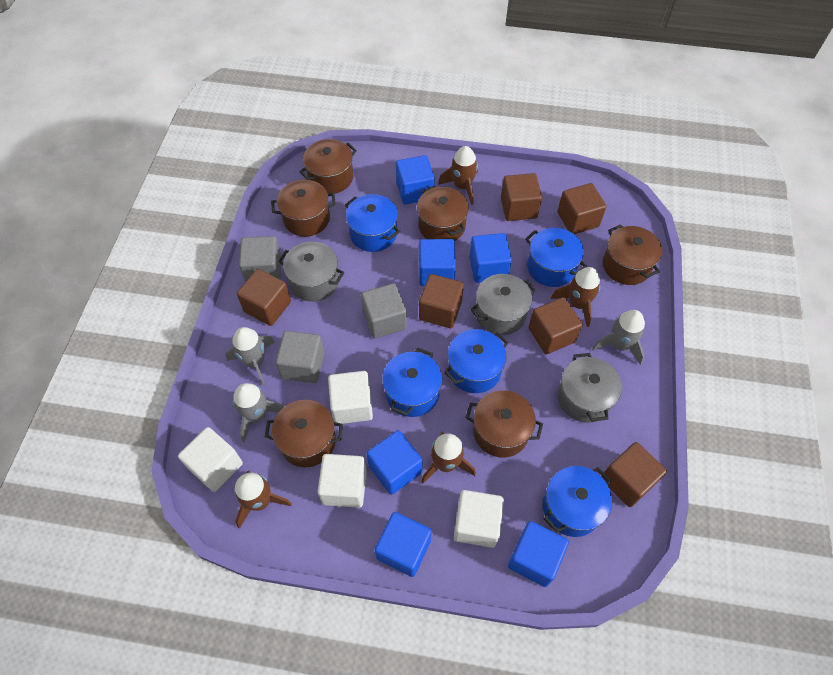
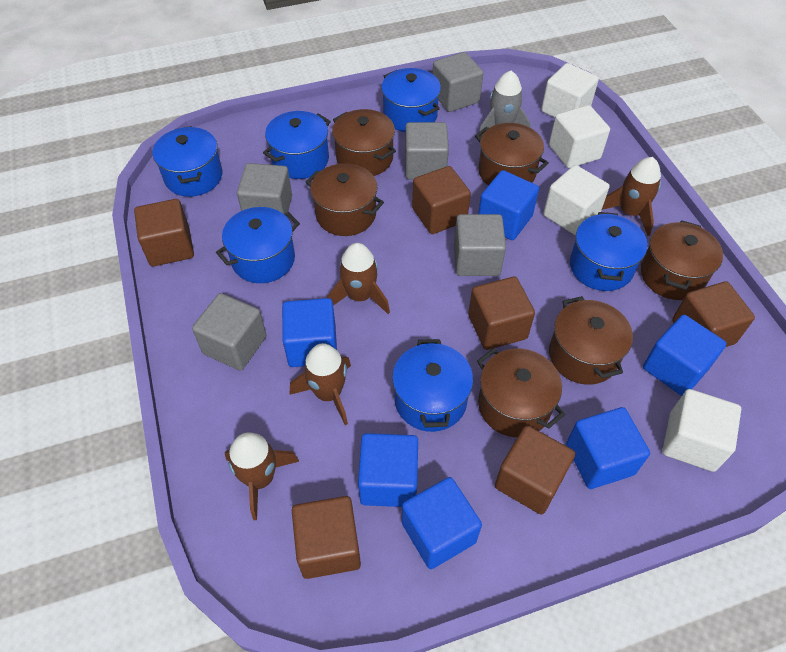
blue pot: [345,194,400,252] [382,348,442,417] [444,329,509,393] [525,228,587,287] [543,466,612,537] = 5 -> [153,126,222,197] [216,207,300,283] [263,111,331,179] [381,68,441,132] [392,339,473,432] [570,212,647,291] = 6
grey cube: [239,236,281,282] [275,331,324,383] [361,283,407,339] = 3 -> [192,293,266,371] [237,163,292,214] [405,122,449,179] [433,52,483,112] [454,214,506,276] = 5
grey pot: [278,242,344,302] [470,274,536,335] [558,353,622,423] = 3 -> none = 0
grey rocket: [226,327,275,386] [233,383,284,443] [592,310,645,365] = 3 -> [479,71,531,138] = 1

